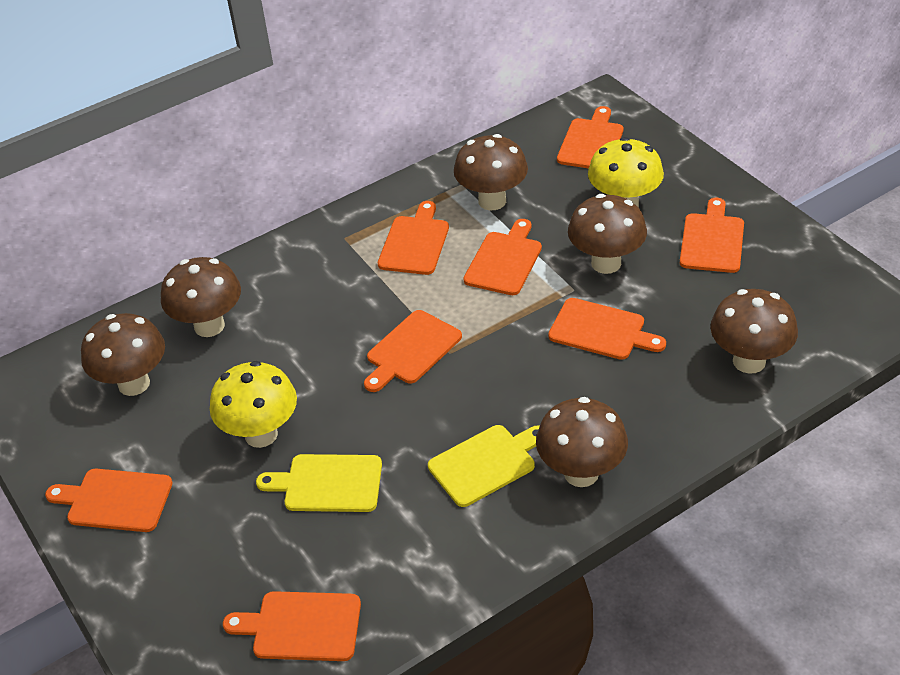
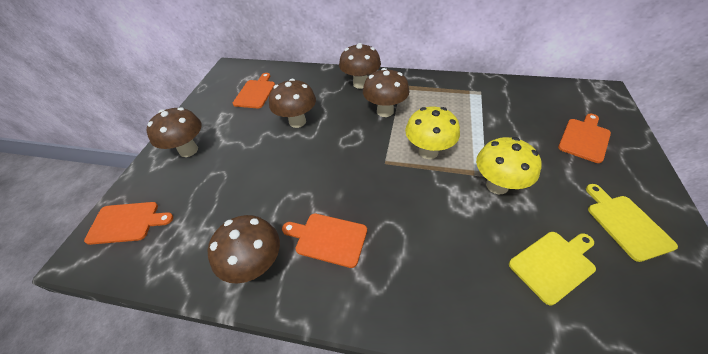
brown mushroom: [81,313,165,396] [161,257,241,337] [454,134,528,210] [536,397,628,487] [568,194,647,274] [710,289,798,374] = 6 -> [146,107,202,157] [207,215,280,283] [269,79,316,128] [339,43,381,89] [363,68,409,117] = 5
orange cutting board: [45,469,173,532] [223,591,361,661] [364,310,462,392] [378,201,449,275] [463,219,542,295] [548,298,666,360] [557,106,623,168] [680,198,744,273] = 8 -> [84,202,173,245] [233,73,275,109] [282,214,367,268] [558,114,611,163] = 4

